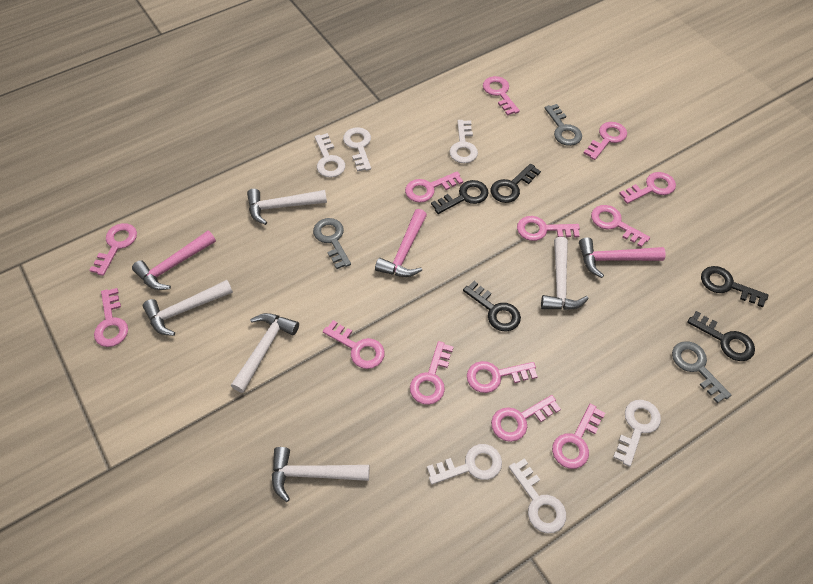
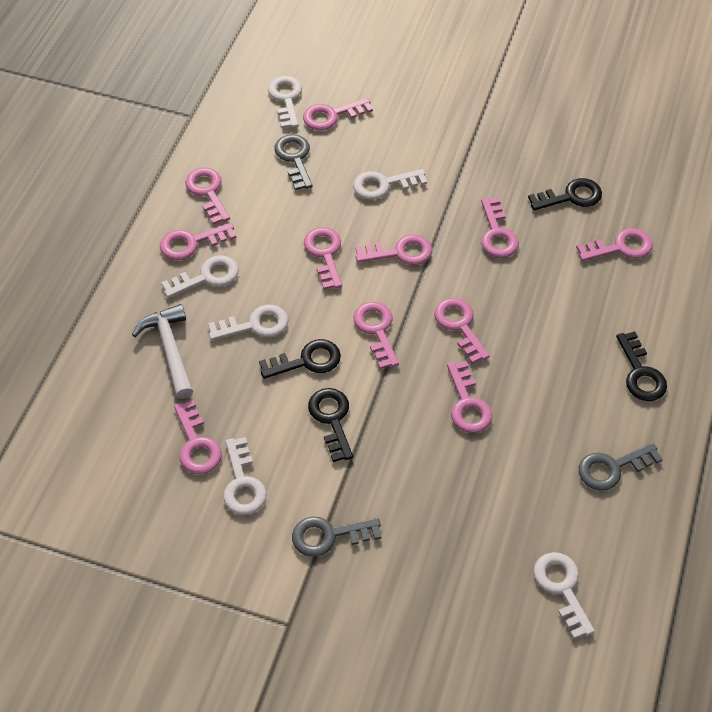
black key: [431,180,488,214] [463,281,521,331] [490,164,541,203] [687,311,755,361] [701,266,768,307] = 5 -> [259,339,341,379] [308,388,353,462] [528,178,602,210] [616,331,667,401] = 4
pink hammer: [132,230,216,290] [375,209,427,277] [579,237,666,278] = 3 -> none = 0
pink key: [89,223,137,276] [94,288,128,347] [323,320,385,369] [405,171,463,203] [410,341,453,405] [467,361,538,393] [483,76,520,116] [491,395,561,442] [517,216,580,241] [552,404,605,469] [583,122,627,160] [591,205,650,247] [619,172,676,204] = 13 -> [160,223,236,260] [174,400,222,474] [185,168,230,225] [303,98,373,130] [304,227,342,290] [354,302,399,369] [355,234,432,265] [434,298,490,364] [447,361,492,433] [481,197,519,258] [576,228,653,261] = 11
white hammer: [143,280,233,336] [231,313,299,393] [247,189,327,225] [272,447,369,502] [541,237,589,310] = 5 -> [132,304,193,399] = 1

